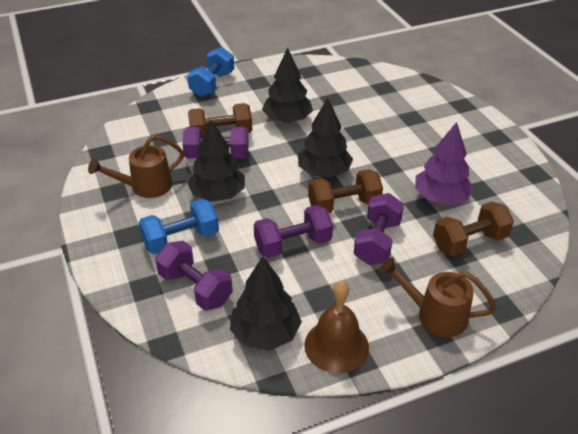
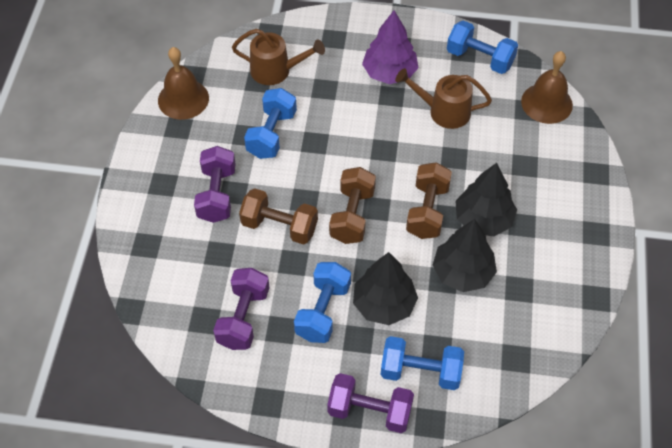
black tree: [188,120,245,202] [230,256,302,351] [262,47,313,123] [298,98,353,177] = 4 -> [353,252,418,325] [433,219,497,292] [455,163,517,236] = 3
blue dumbbell: [139,199,219,254] [187,47,234,97] = 2 -> [244,88,297,159] [294,262,351,343] [381,336,464,390] [447,20,518,74] = 4
brown bell: [304,281,369,373] = 1 -> [158,47,209,120] [521,51,573,124] = 2
purple dumbbell: [155,241,233,311] [182,127,248,159] [254,205,333,258] [354,193,404,265] = 4 -> [194,146,236,223] [213,268,269,350] [327,373,414,433] = 3

